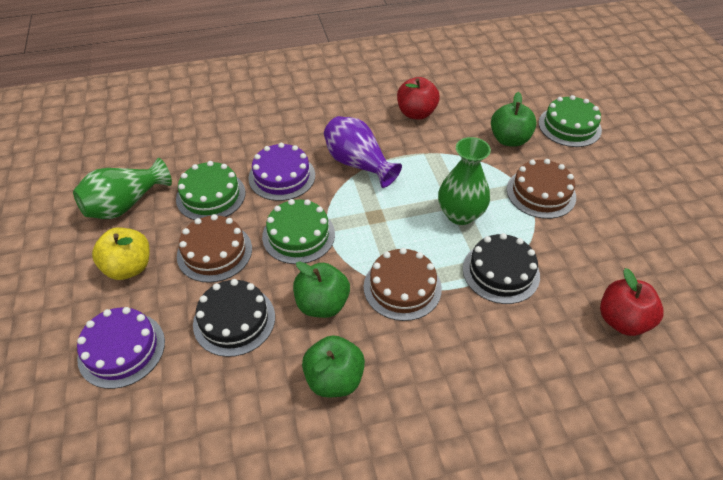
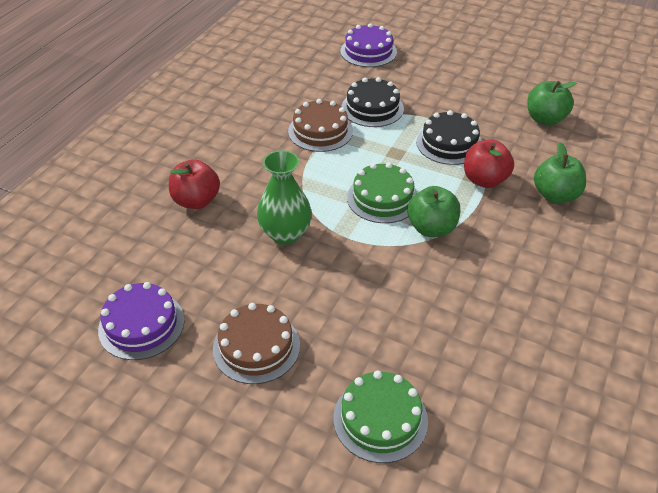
brown cake: [177,214,252,283] [364,248,442,321] [507,159,576,219] = 3 -> [213,303,300,384] [288,99,353,152] = 2
green cake: [176,161,246,220] [262,199,335,264] [539,95,602,147] = 3 -> [333,371,428,463] [347,163,417,223] = 2
green vase: [73,158,172,219] [438,137,491,225] = 2 -> [257,150,312,245] = 1
purple vase: [324,116,402,188] = 1 -> none = 0
yellow apple: [92,227,150,280] = 1 -> none = 0

